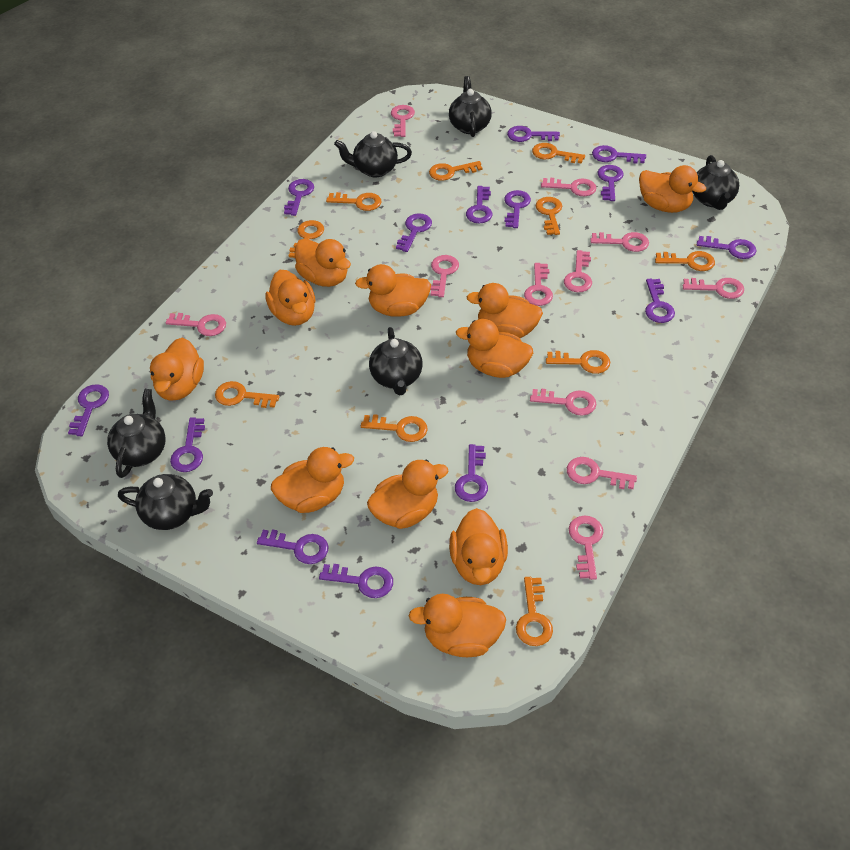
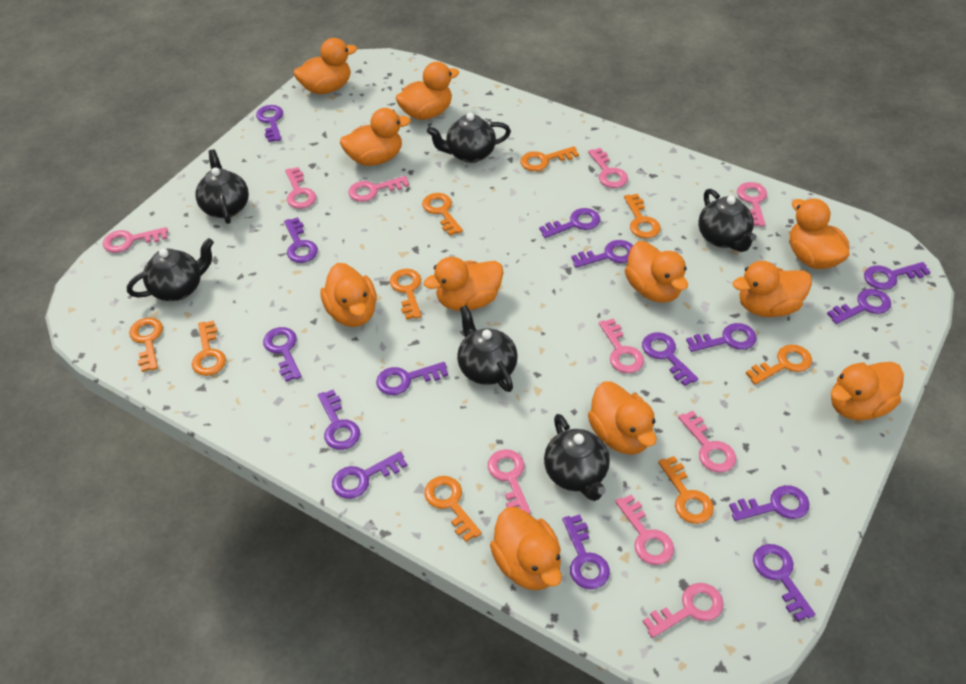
orange key: [215,381,279,408] [288,220,324,258] [326,192,381,211] [361,414,427,442] [429,161,482,181] [516,577,553,646] [532,143,585,164] [536,197,562,235] [546,350,610,374] [655,251,715,271] = 10 -> [129,317,163,372] [192,320,226,376] [390,269,421,320] [422,193,463,236] [424,476,482,542] [520,146,579,171] [624,194,661,239] [658,456,714,524] [746,344,812,385] = 9
pink key: [166,313,226,336] [391,105,415,137] [430,255,459,297] [524,263,553,306] [530,389,597,416] [541,178,596,196] [564,250,592,292] [567,457,637,489] [569,516,603,580] [590,232,649,252] [683,278,744,299] = 11 -> [103,227,168,253] [285,167,316,209] [348,176,409,202] [488,449,531,514] [588,148,628,188] [599,319,644,373] [615,495,674,565] [643,583,724,638] [678,410,736,472] [737,182,767,227] = 10
purple key: [68,384,109,436] [170,417,205,472] [257,530,329,564] [284,179,314,216] [319,564,393,598] [396,213,432,252] [455,444,488,502] [466,186,493,223] [504,190,531,228] [507,126,560,142] [592,145,646,164] [598,165,624,201] [645,279,675,323] [697,236,756,259] = 14 -> [256,105,283,142] [263,327,302,382] [284,217,318,263] [318,390,360,450] [332,451,407,499] [376,362,448,395] [539,208,600,238] [563,514,610,589] [571,240,633,268] [642,332,698,386] [686,323,757,352] [729,485,810,521] [753,544,815,621] [827,289,891,324] [864,262,930,290] = 15

